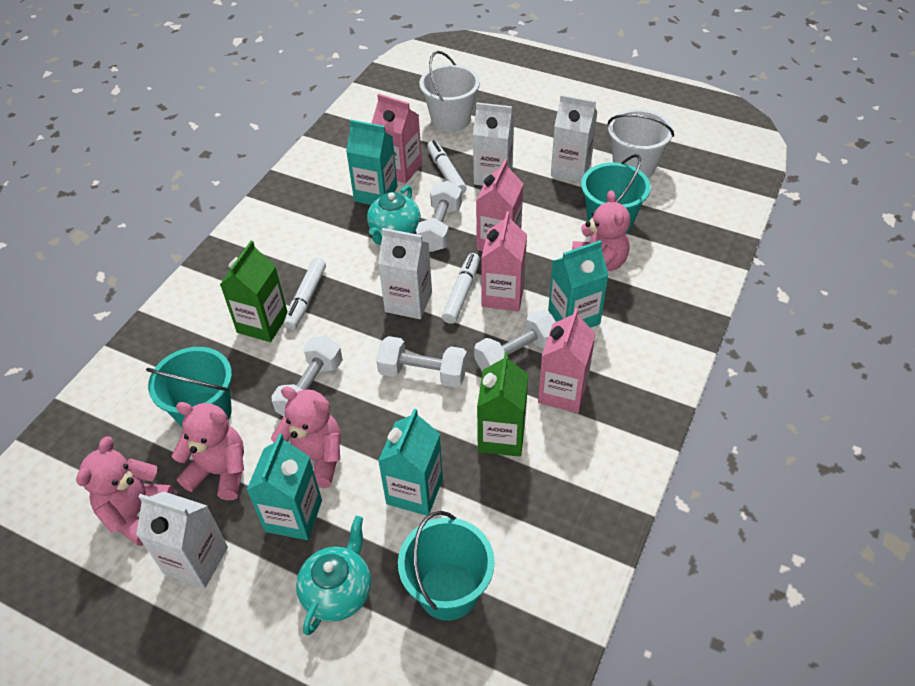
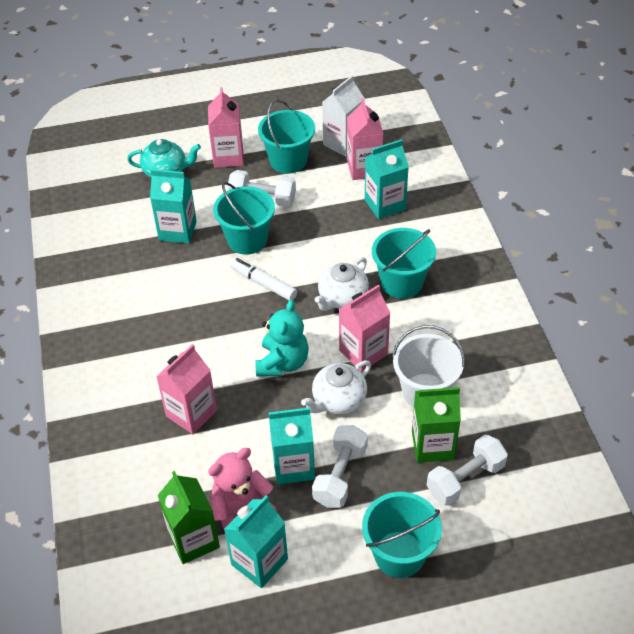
pink teddy bear: [76,436,174,546] [172,402,244,500] [271,386,341,488] [572,190,630,274] = 4 -> [208,448,277,536] = 1
turquoise bucket: [146,347,232,427] [398,511,495,621] [581,154,651,234] = 3 -> [213,182,275,255] [258,99,315,174] [362,492,442,578] [372,228,436,299] = 4
turquoise teapot: [296,516,371,635] [367,185,421,245] = 2 -> [127,139,201,178] = 1
turquoise teddy bear: none = 0 -> [255,300,309,377] = 1
white bucket: [419,51,480,132] [607,109,674,178] = 2 -> [392,325,465,408] = 1
white carton: [136,492,228,589] [378,228,432,319] [473,102,514,186] [551,95,597,183] = 4 -> [322,75,365,157] = 1
white dumbbell: [271,336,343,417] [376,336,467,388] [416,181,462,252] [474,310,556,372] = 4 -> [227,170,296,207] [312,425,368,508] [427,435,508,506] = 3
white marker: [284,258,326,330] [427,140,467,194] [442,253,480,324] = 3 -> [230,258,297,300] = 1
white teapot: none = 0 -> [301,360,371,414] [315,257,369,311] = 2

